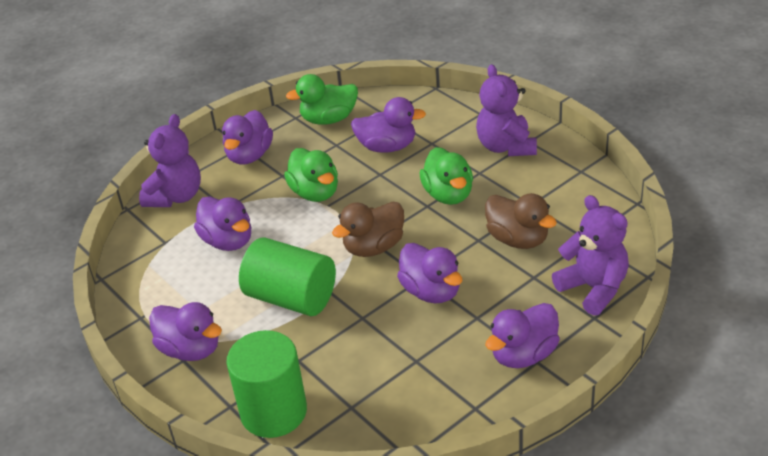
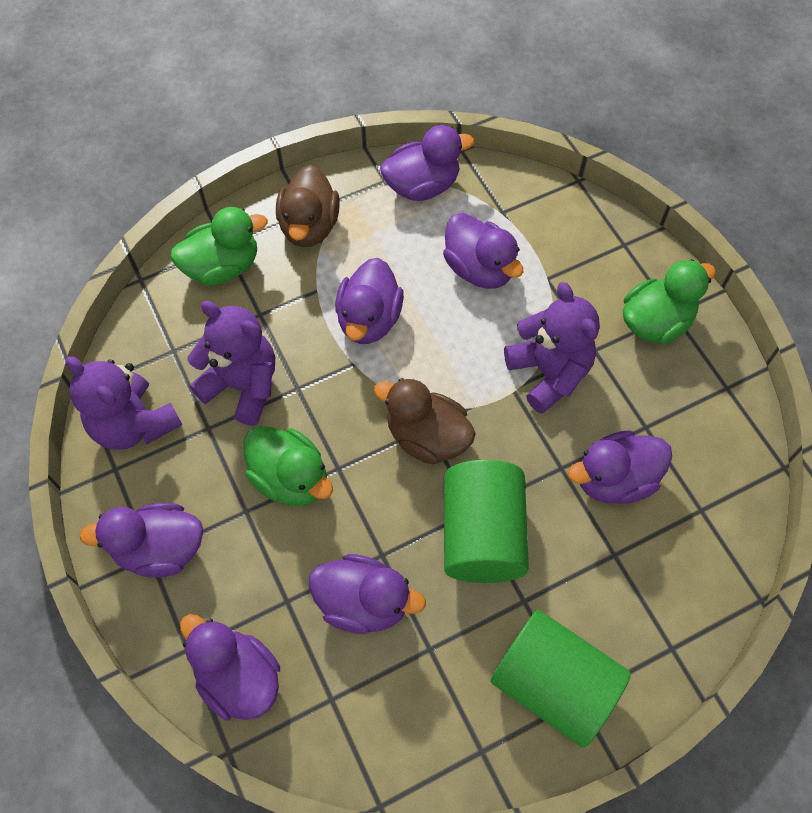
purple duck: [149,302,222,361] [194,197,251,251] [222,110,273,165] [351,97,426,153] [397,243,462,303] [485,303,560,368] = 6 -> [79,503,203,577] [180,614,280,720] [309,554,426,634] [335,258,404,344] [380,125,474,201] [443,213,523,289] [568,430,672,504] = 7

